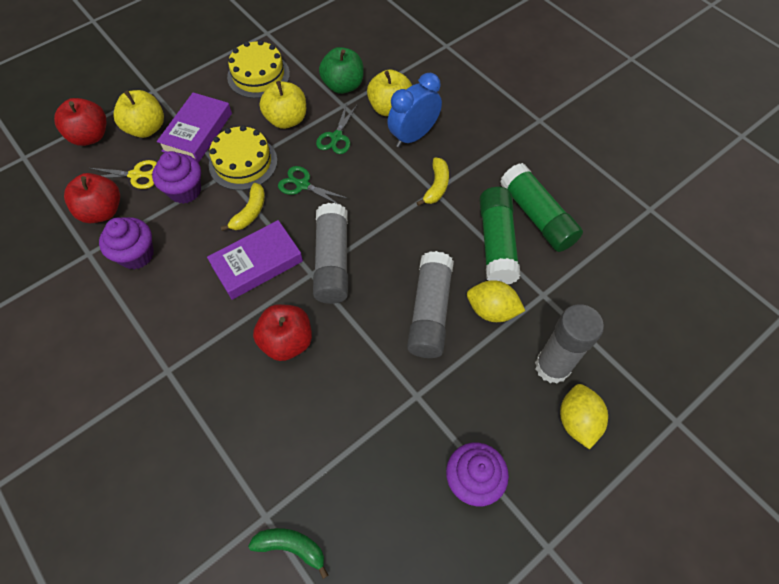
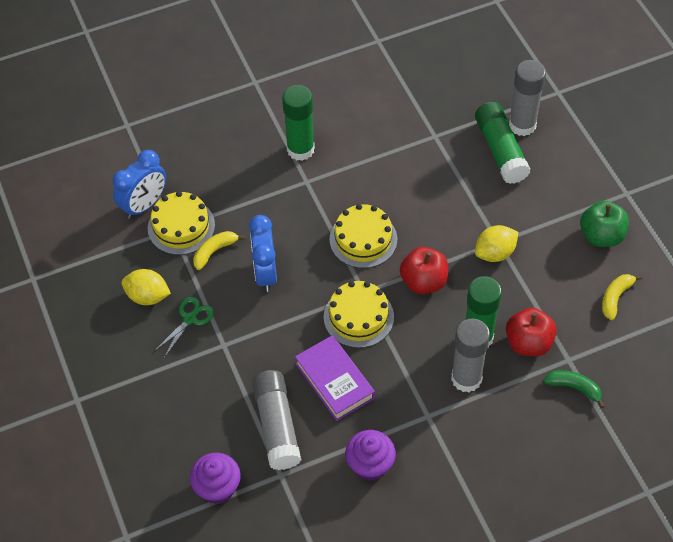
blue clock: [387,73,442,147] = 1 -> [113,150,166,219] [249,215,277,292] = 2
green glue stick: [479,187,521,284] [500,163,583,252] = 2 -> [282,85,315,161] [466,276,502,348] [475,102,531,184] = 3
green scissors: [278,166,348,204] [316,102,357,154] = 2 -> [155,297,214,358] = 1
purple book: [157,93,232,163] [207,220,303,300] = 2 -> [295,335,375,421] = 1
purple cupcake: [99,217,154,269] [152,151,201,204] [446,443,509,506] = 3 -> [190,453,241,504] [345,430,396,481] = 2
red apple: [54,98,106,146] [64,173,120,223] [253,304,312,361] = 3 -> [400,247,448,294] [506,308,557,356] = 2
yellow apple: [113,90,164,138] [259,81,306,129] [367,69,412,116] = 3 -> none = 0
yellow cake: [209,125,277,190] [227,40,290,98] = 2 -> [148,191,215,255] [324,281,394,348] [330,204,397,268] = 3
yellow scissors: [90,160,157,189] = 1 -> none = 0

